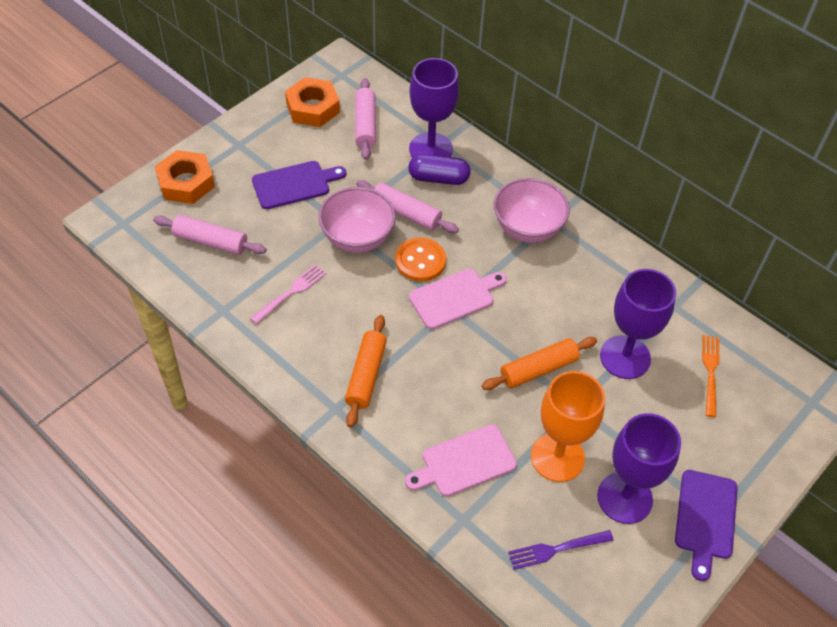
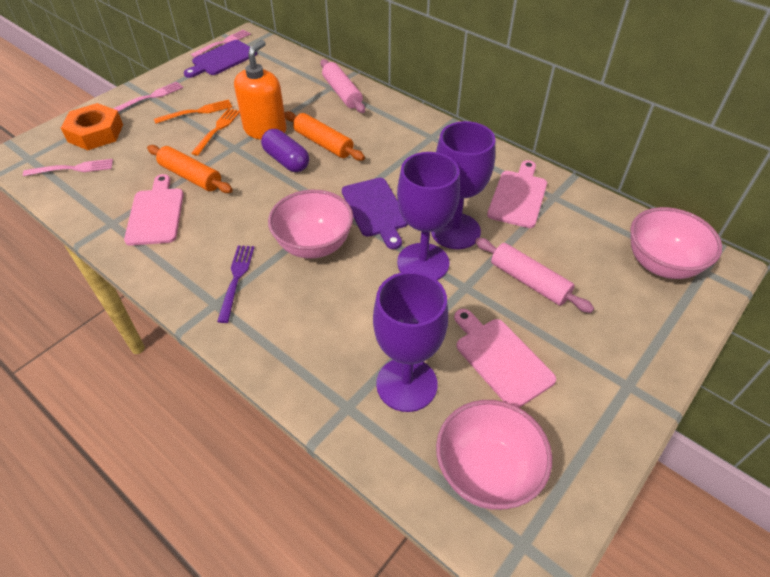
orange button: [395,237,446,282] = 1 -> none = 0
orange fork: [702,335,720,417] = 1 -> [154,99,232,124] [191,108,240,156] = 2
orange goblet: [531,371,605,482] = 1 -> none = 0
orange nut: [155,150,215,204] [285,77,340,127] = 2 -> [61,103,123,150] = 1
orange soap dispenser: none = 0 -> [234,40,286,140] = 1
pink bowl: [318,187,396,253] [494,178,570,243] = 2 -> [268,190,353,259] [436,400,552,510] [630,207,722,279] = 3
pink cutting board: [405,424,517,497] [409,269,507,329] = 2 -> [124,174,184,246] [454,309,556,408] [487,160,547,228] = 3
pink fork: [250,264,327,324] = 1 -> [23,159,113,176] [113,82,183,112] [191,29,251,58] = 3
pink rolling pin: [153,215,266,255] [355,78,376,160] [356,180,459,233] = 3 -> [320,59,365,113] [475,238,594,313] = 2

